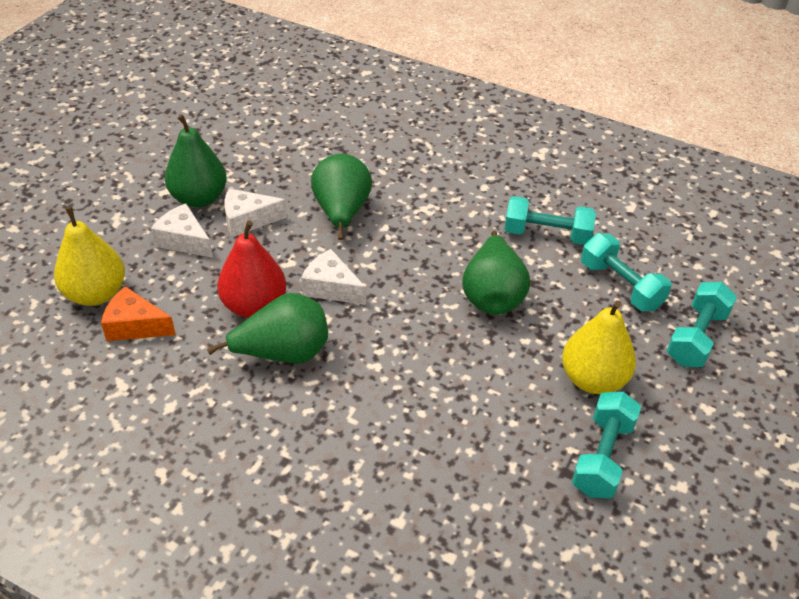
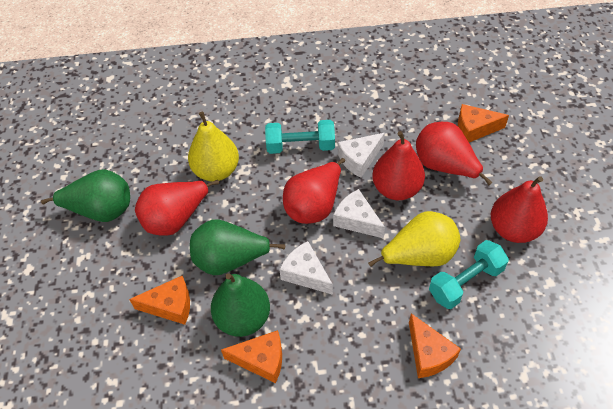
green pear: [165,114,227,207] [207,293,328,364] [311,154,372,240] [462,231,530,315] = 4 -> [41,169,130,222] [190,219,285,275] [211,273,270,337] = 3
orange cheese: [101,286,176,341] = 1 -> [129,275,190,325] [221,330,282,383] [409,313,461,378] [458,104,509,142] = 4
red pear: [218,221,286,318] = 1 -> [135,180,219,236] [283,158,345,224] [372,131,425,200] [416,122,492,185] [491,176,548,243] = 5
turquoise dumbbell: [505,196,596,245] [572,392,641,498] [581,233,672,311] [667,282,737,367] = 4 -> [265,120,335,154] [429,240,509,309] = 2

